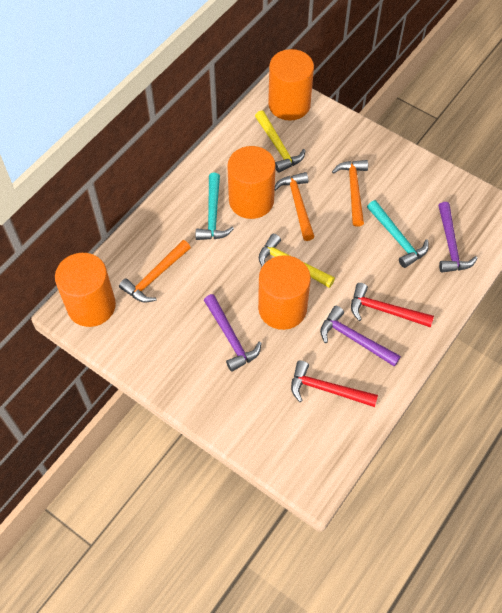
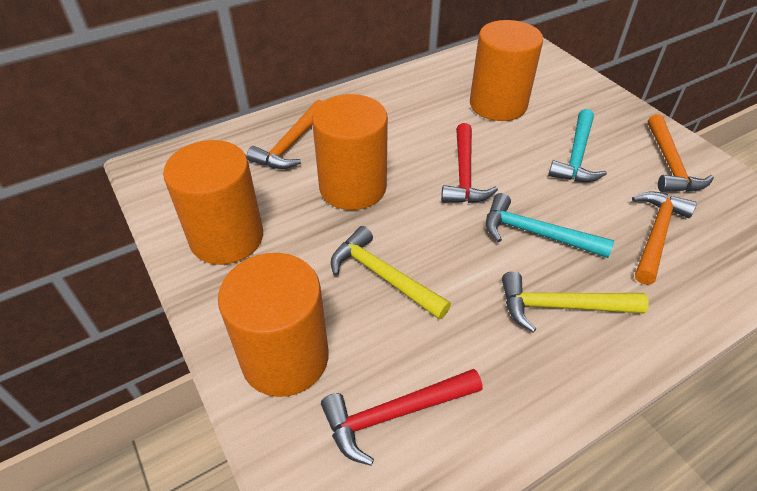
purple hammer: [204,294,262,372] [320,306,401,367] [438,202,478,273] = 3 -> none = 0

